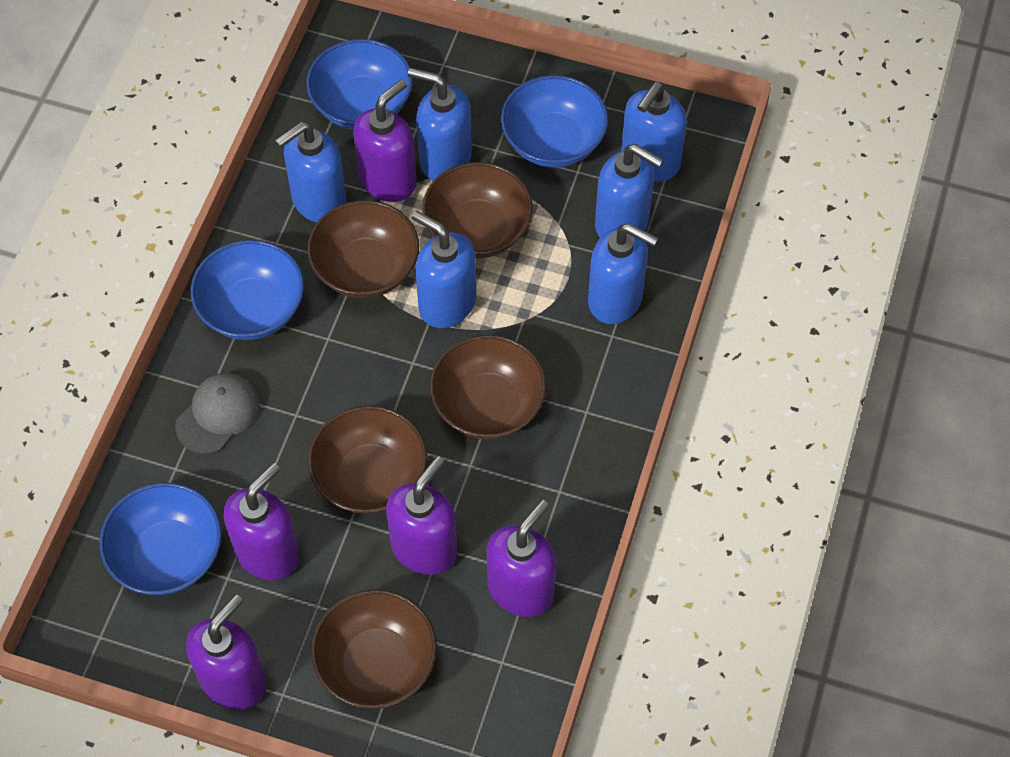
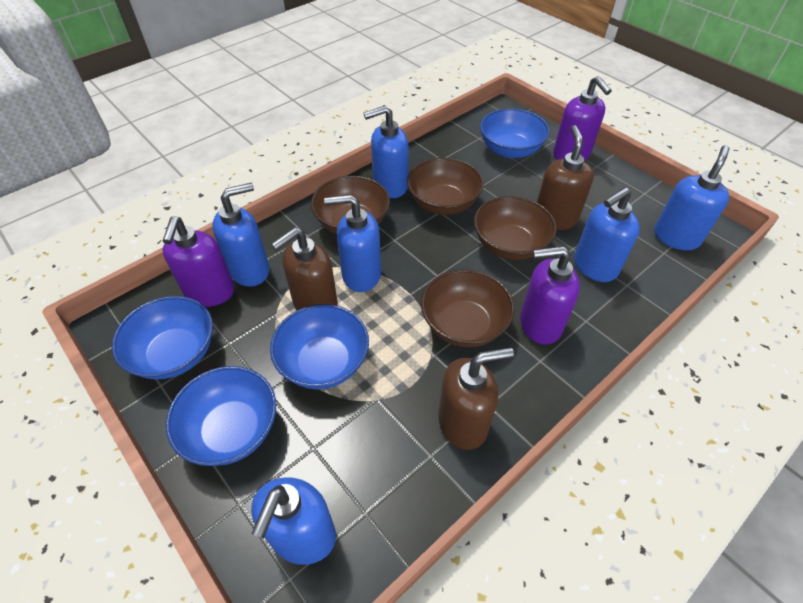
brown bowl: [307,200,419,298] [308,405,427,514] [311,589,437,709] [422,162,533,258] [430,335,547,440] = 5 -> [311,176,390,234] [407,158,483,215] [421,269,514,347] [474,196,556,260] = 4
brown soap dispenser: none = 0 -> [271,227,338,310] [438,347,514,450] [537,125,594,230] = 3
grey cap: [175,373,260,454] = 1 -> none = 0
purple soap dispenser: [186,594,267,710] [224,463,299,580] [353,79,417,202] [386,456,457,575] [487,500,556,617] = 5 -> [162,216,234,307] [520,246,580,345] [553,76,612,161] = 3

